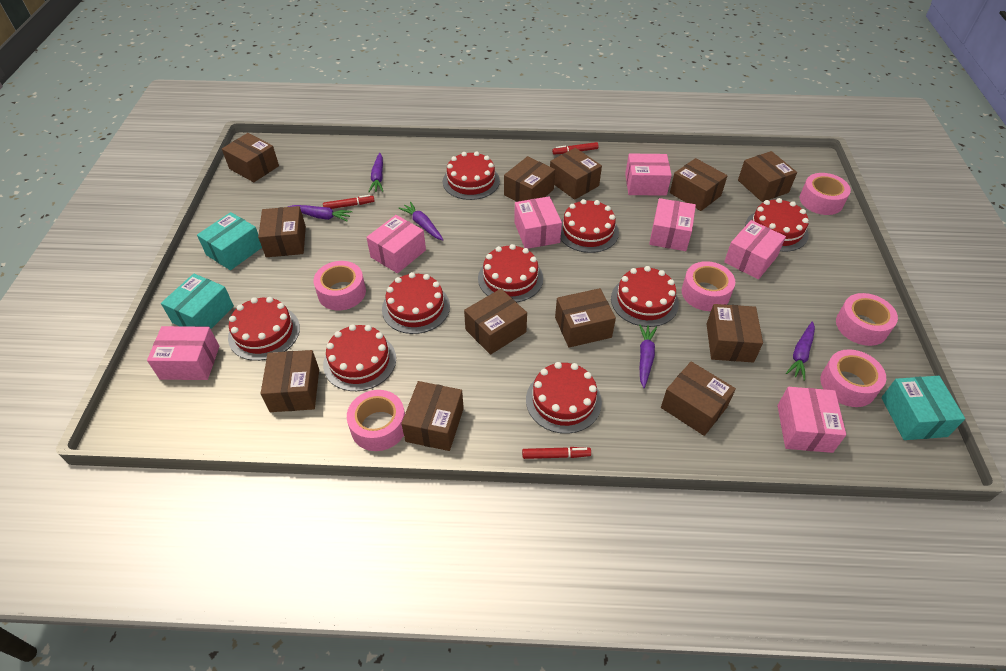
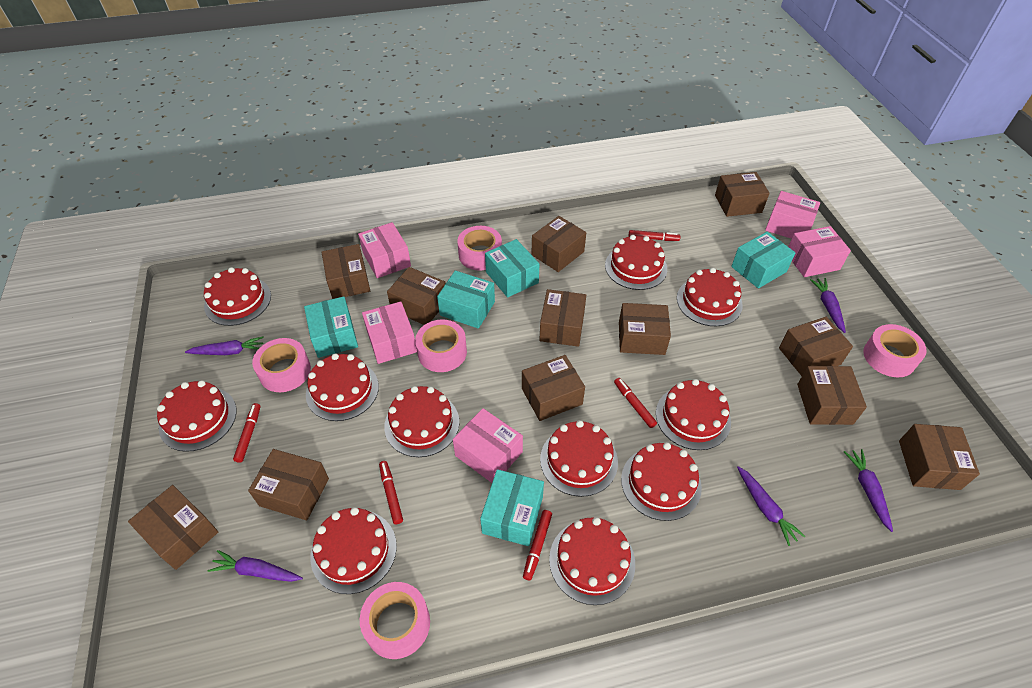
pink box: [147,326,219,380] [366,215,426,273] [514,196,562,249] [625,154,672,196] [649,198,696,251] [724,220,786,279] [777,387,846,453] = 7 -> [358,222,411,278] [362,301,417,364] [453,408,523,483] [765,191,820,239] [788,226,851,277] = 5
pink tape: [313,261,366,311] [347,390,405,451] [682,261,735,311] [800,173,851,215] [820,349,886,407] [836,293,898,346] = 6 -> [252,338,311,392] [360,582,430,659] [415,319,467,372] [457,226,502,270] [863,324,927,377] = 5
red cake: [228,297,300,361] [323,324,396,391] [382,272,450,334] [443,151,500,200] [478,244,543,302] [526,362,602,434] [560,199,619,253] [611,266,679,327] [745,198,809,252] = 9 -> [157,380,236,452] [204,267,271,326] [306,353,379,421] [310,507,397,594] [384,386,459,457] [540,420,618,497] [549,517,635,605] [605,235,667,290] [621,442,702,521] [656,379,731,450] [677,268,743,326] = 11
red marker: [323,195,374,209] [522,447,591,459] [552,142,599,154] = 3 -> [233,403,260,463] [379,461,403,524] [523,510,552,581] [614,378,657,428] [629,230,681,241] = 5
turquoise box: [161,274,234,329] [197,212,262,270] [881,376,965,440] = 3 -> [304,296,358,358] [437,270,495,329] [480,469,544,546] [485,239,540,297] [731,232,795,288] = 5

